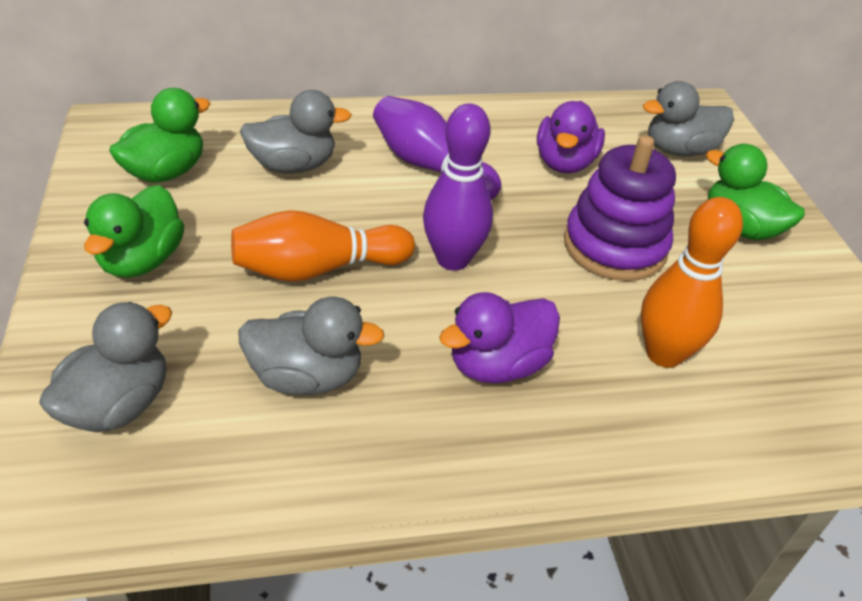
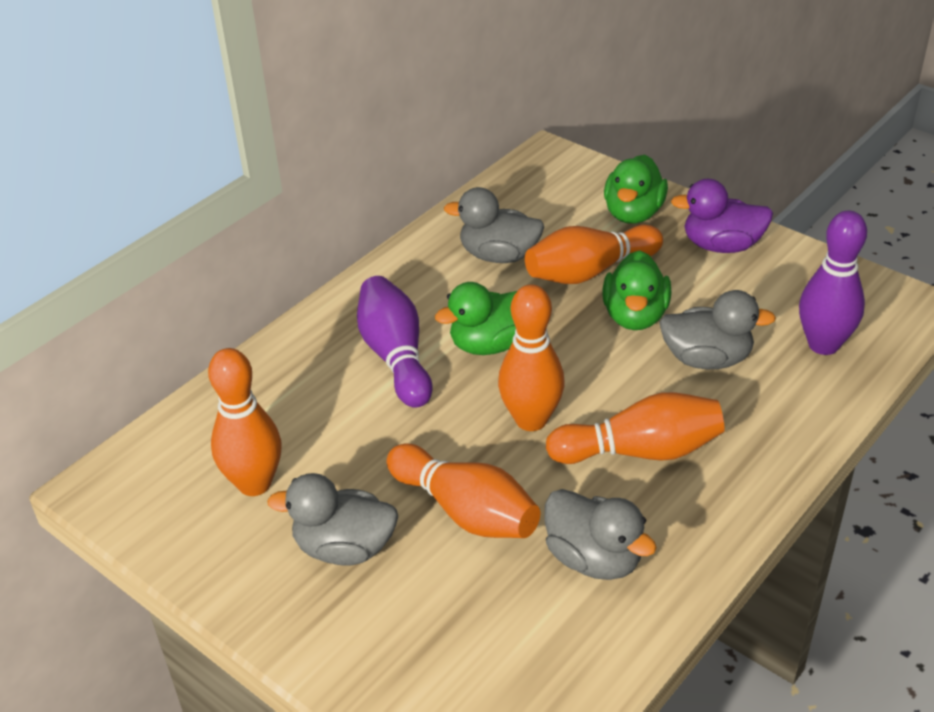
orange bowling pin: [231,210,415,282] [641,197,743,368] = 2 -> [208,348,282,496] [387,444,540,538] [498,284,565,431] [525,225,663,284] [546,392,725,464] = 5
purple duck: [439,292,560,384] [537,101,605,173] = 2 -> [671,179,773,253] = 1
purple stacking toy: [564,135,676,281] = 1 -> none = 0

